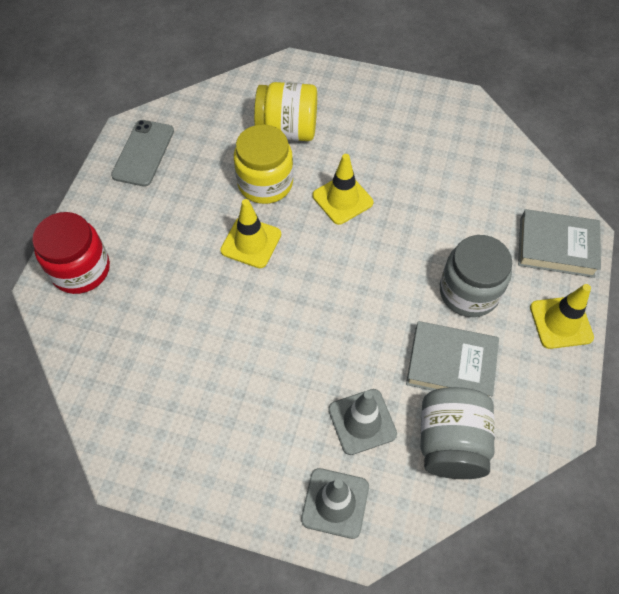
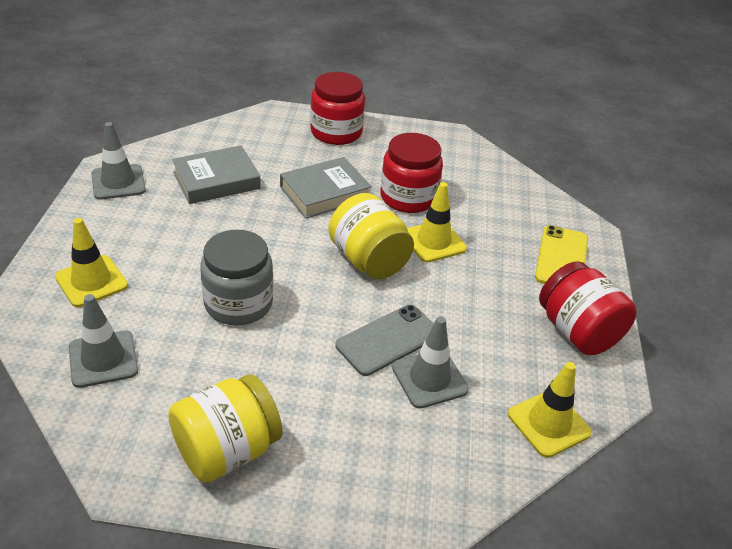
grey jar: [421,387,495,479] [440,235,512,317] = 2 -> [200,230,273,325] = 1
grey traffic cone: [301,468,369,539] [328,389,397,455] = 2 -> [69,294,138,388] [91,122,146,200] [392,316,469,409] = 3
red jar: [32,212,110,294] = 1 -> [310,72,365,145] [381,133,443,213] [539,261,637,355] = 3
yellow phone: none = 0 -> [535,225,588,284] = 1

